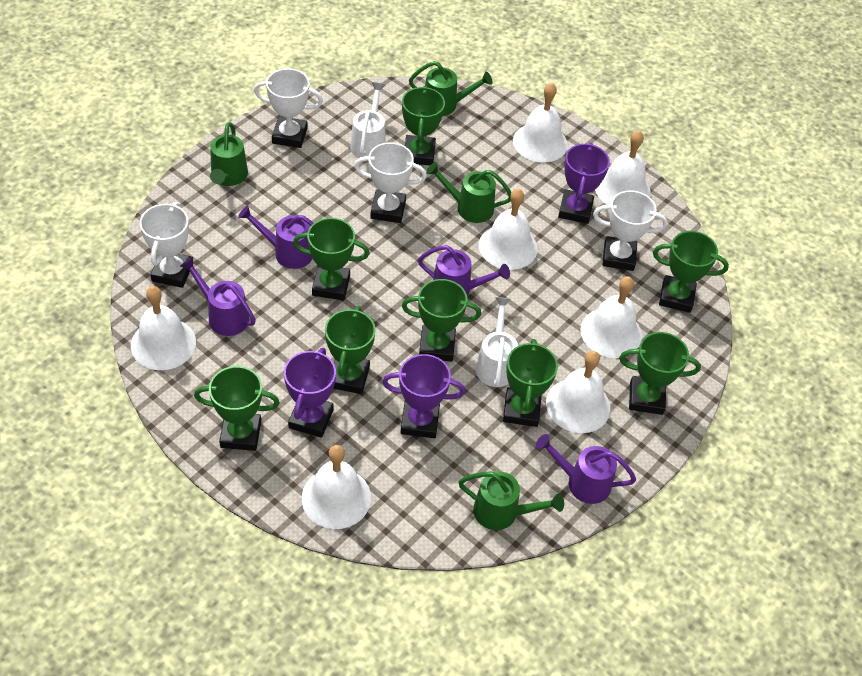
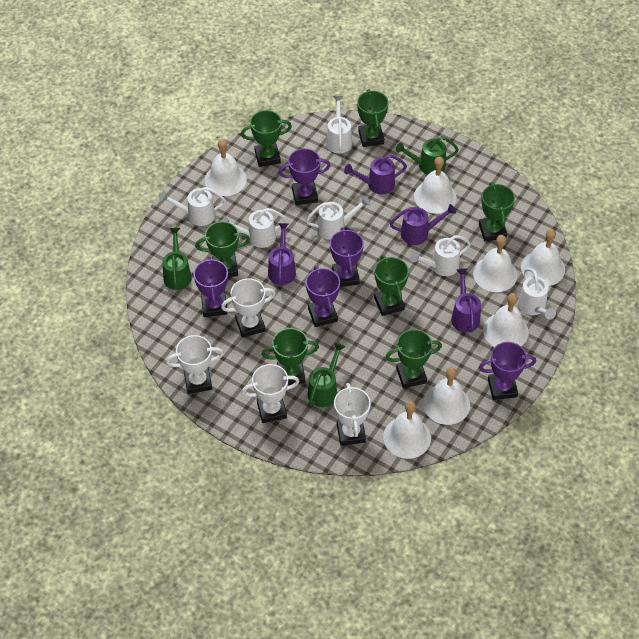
green trophy: [194,366,280,451] [293,218,370,300] [325,306,376,394] [402,86,445,165] [402,279,481,362] [503,339,558,427] [619,332,701,415] [653,231,729,313] = 8 -> [195,221,250,277] [241,110,292,167] [262,328,319,385] [357,89,389,147] [374,255,409,316] [386,329,442,388] [479,182,515,241] = 7
green watering can: [210,122,248,186] [409,61,492,116] [426,162,511,223] [459,471,564,530] = 4 -> [162,228,192,290] [308,343,345,407] [396,136,459,175] = 3
purple trophy: [284,348,336,438] [382,354,466,438] [558,142,610,224] = 3 -> [194,257,228,317] [278,148,331,205] [306,266,340,327] [330,227,364,287] [479,342,536,400] = 5
white watering can: [350,82,386,158] [475,297,518,387] = 2 -> [159,187,226,226] [222,208,287,248] [306,196,370,240] [326,96,352,154] [410,235,471,276] [518,268,556,319] = 6

